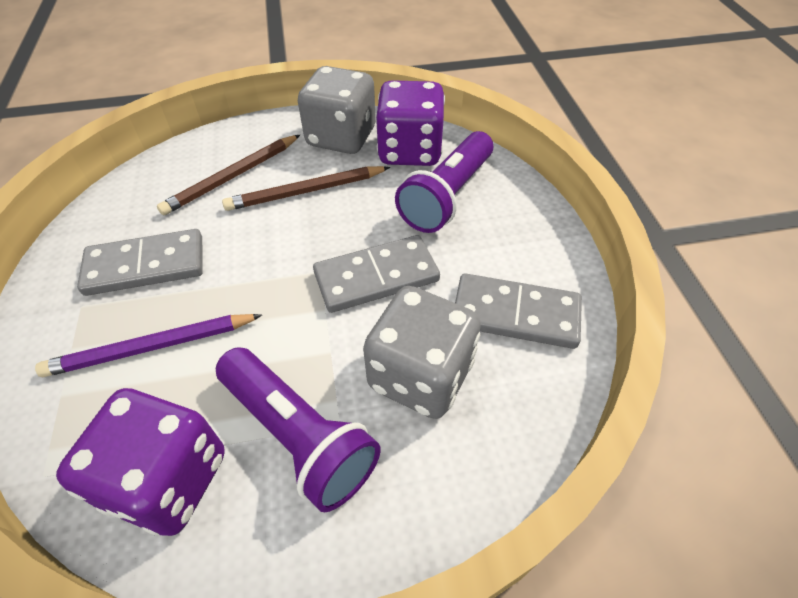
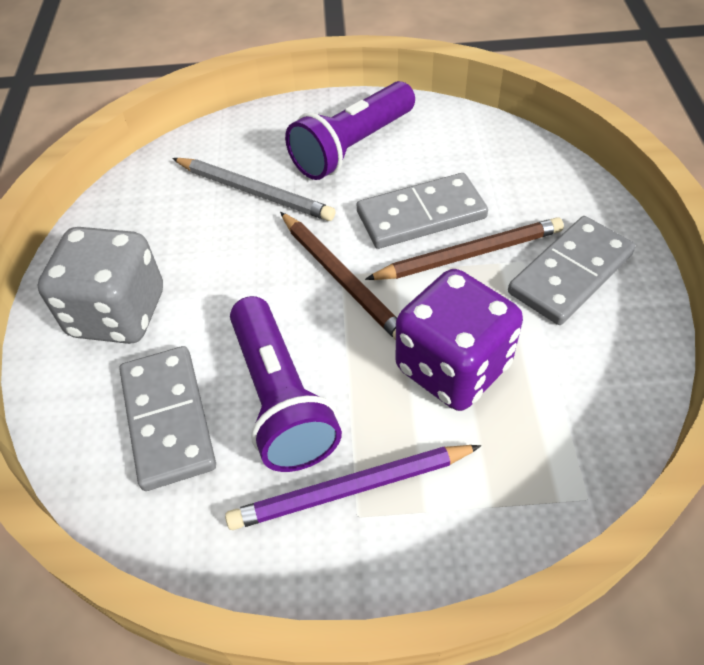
grey dice: [298,66,376,154] [363,286,481,419] = 2 -> [37,227,163,344] = 1
grey pencil: none = 0 -> [172,158,336,221] = 1
purple dice: [56,388,225,536] [375,80,445,166] = 2 -> [396,269,523,411] = 1

